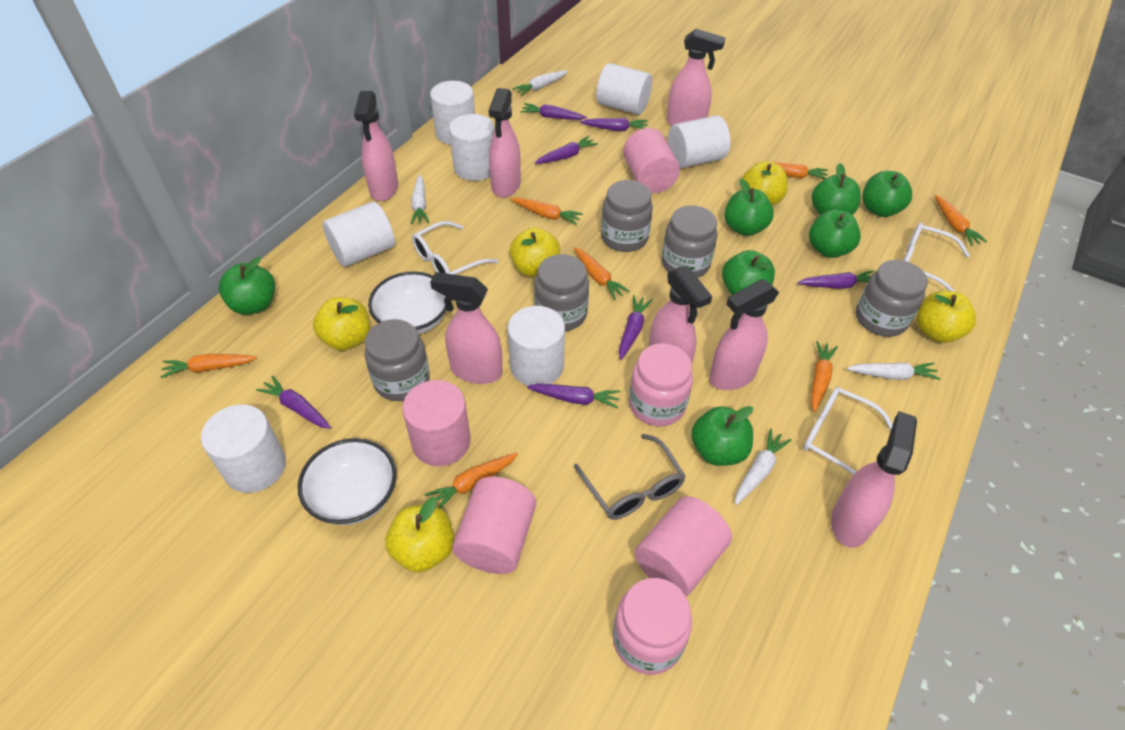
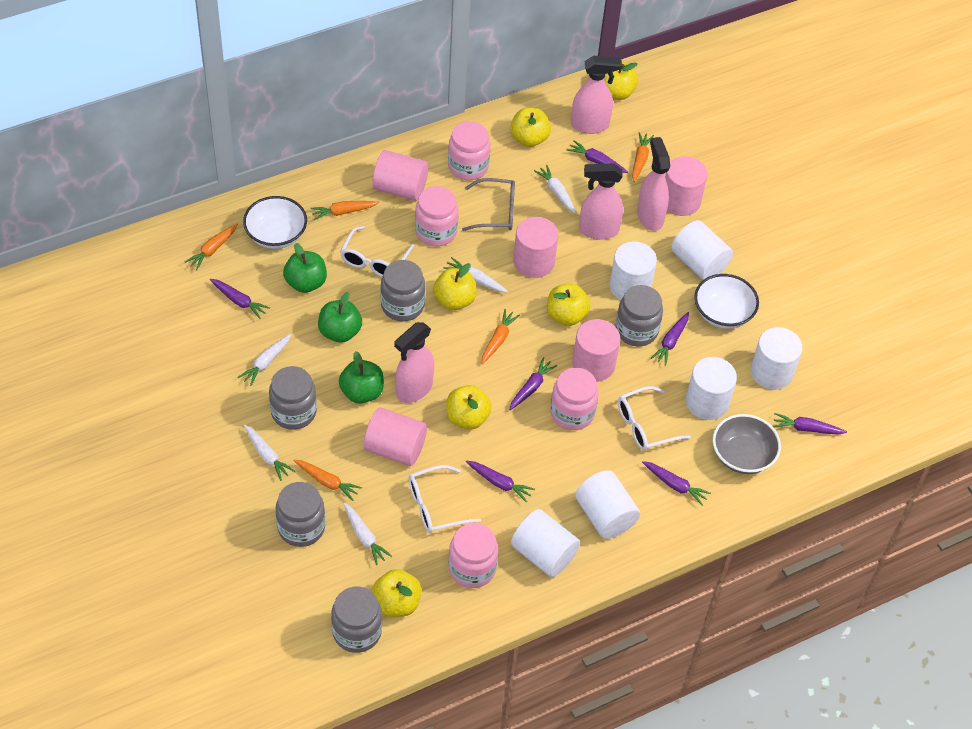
green apple: [219,257,275,315] [691,406,753,466] [722,250,775,295] [724,179,774,236] [809,209,861,258] [812,163,861,215] [862,171,912,217] = 7 -> [283,243,327,293] [318,292,362,343] [339,351,384,403] = 3
grey bowl: none = 0 -> [713,414,781,474] = 1
orange carrot: [160,354,257,378] [424,453,518,509] [510,198,583,225] [574,247,630,300] [755,162,828,179] [811,341,838,412] [934,195,987,246] = 7 -> [185,224,238,270] [293,460,362,501] [310,201,379,220] [482,309,520,364] [632,132,654,182] = 5
pink cylinder: [402,380,471,466] [452,477,536,574] [623,128,680,194] [635,496,732,596] = 4 -> [364,408,427,466] [372,150,428,201] [513,217,558,278] [572,319,620,382] [665,156,708,216] = 5
pink jar: [613,578,692,675] [629,343,693,426] = 2 -> [415,186,458,246] [448,121,490,180] [448,523,498,588] [550,368,599,430] = 4
pink spray bottle: [354,91,398,201] [430,272,503,384] [489,88,521,198] [649,266,712,363] [667,29,726,126] [709,279,779,390] [831,411,917,548] = 7 -> [394,322,434,403] [571,55,622,134] [579,163,623,240] [637,137,670,231] = 4
white carrot: [411,175,429,224] [513,71,568,96] [735,429,792,505] [846,362,941,380] = 4 -> [238,334,291,386] [244,425,295,481] [344,503,392,565] [443,257,508,292] [534,165,576,214] = 5
white cylinder: [201,405,286,493] [323,201,395,267] [430,81,475,145] [449,114,495,181] [507,306,565,386] [596,63,652,115] [668,115,730,168] = 7 -> [511,509,580,577] [575,470,640,539] [610,241,657,300] [671,220,733,280] [686,357,737,420] [751,327,802,390] = 6
yellow apple: [313,297,370,351] [385,497,454,573] [510,228,560,277] [741,161,788,206] [917,290,976,343] = 5 -> [372,569,421,617] [433,263,477,310] [446,385,492,429] [510,107,551,147] [547,284,591,326] [604,62,638,100] = 6

